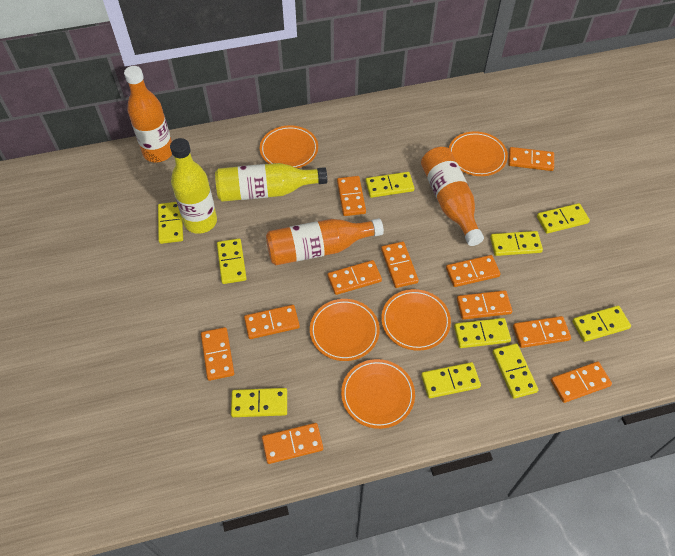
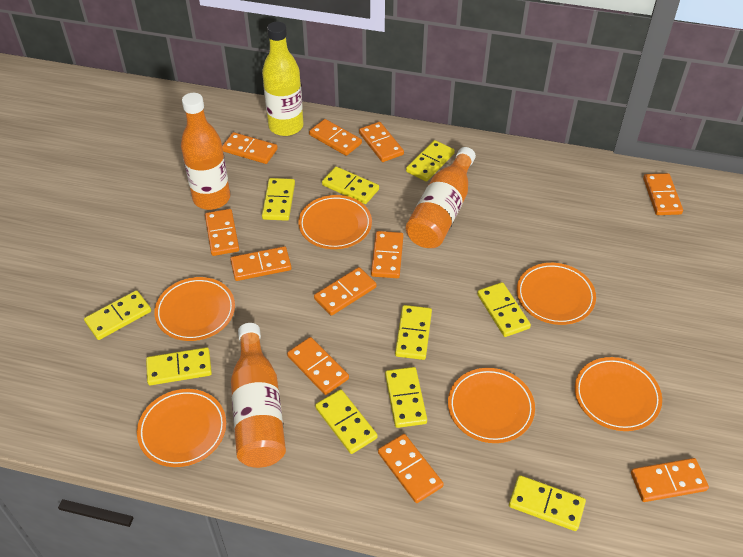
orange plate: [260,125,318,169] [310,299,380,361] [341,359,415,429] [381,289,451,351] [449,131,508,176] = 5 -> [137,389,226,467] [154,277,235,341] [298,195,372,249] [448,368,535,443] [517,263,596,325] [575,357,662,431] = 6
yellow bottle: [170,138,217,234] [215,163,327,202] = 2 -> [262,22,303,136] = 1

